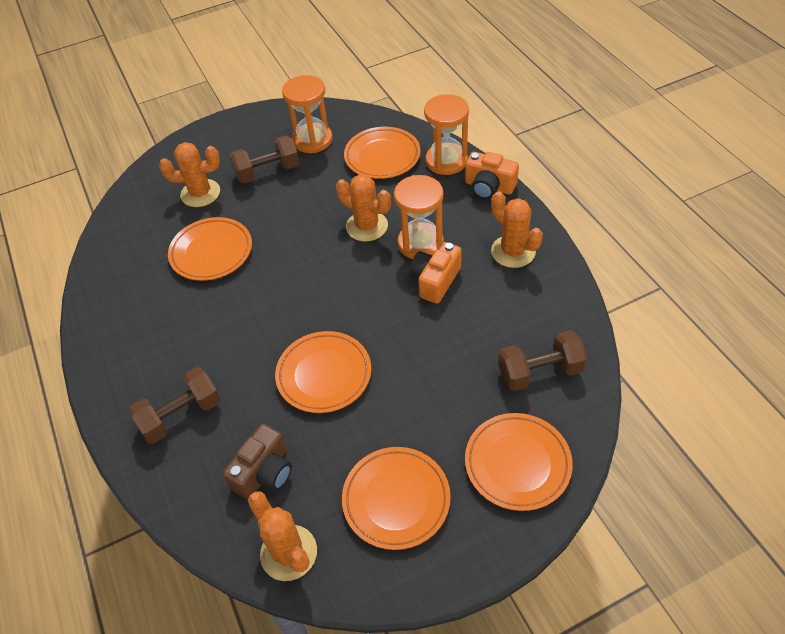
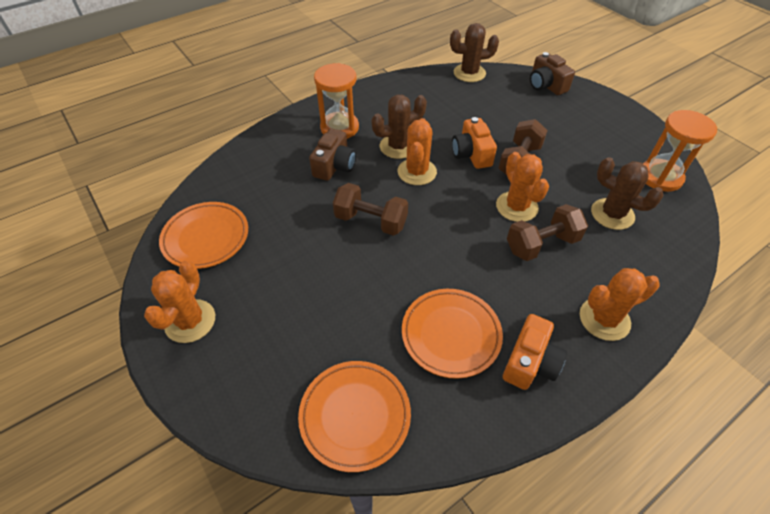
brown cactus: none = 0 -> [372,95,427,159] [450,23,499,82] [591,157,664,230] = 3
brown camera: [223,424,292,499] = 1 -> [309,129,356,181] [530,52,575,95] = 2
orange hourglass: [282,75,333,153] [394,175,444,259] [424,94,469,175] = 3 -> [314,63,359,139] [643,110,717,192] = 2
orange plate: [168,217,252,281] [275,331,371,413] [342,447,451,550] [344,127,421,179] [465,413,573,511] = 5 -> [159,202,248,269] [298,361,411,472] [402,289,503,379] = 3

